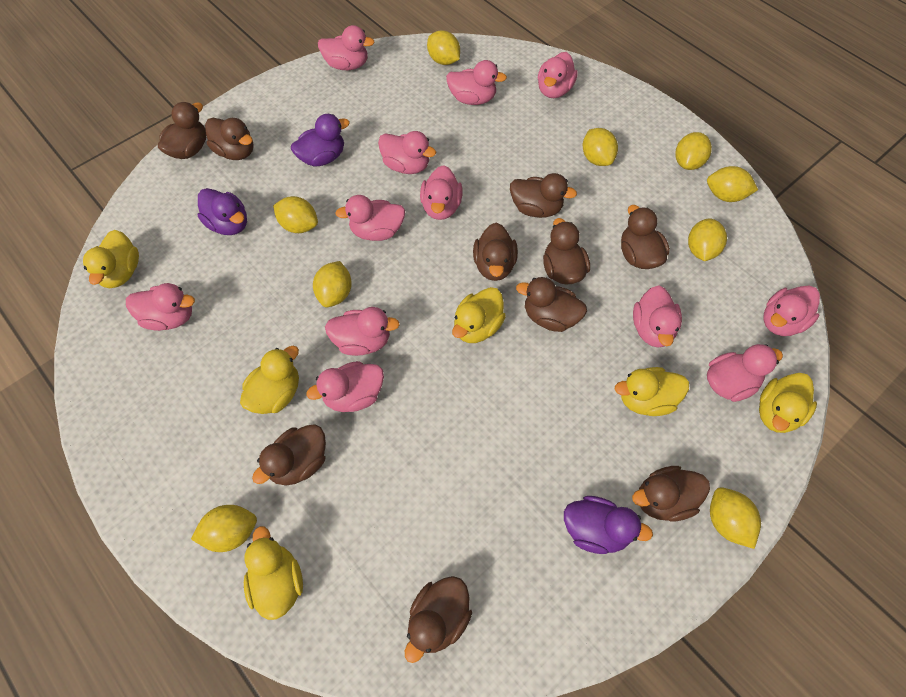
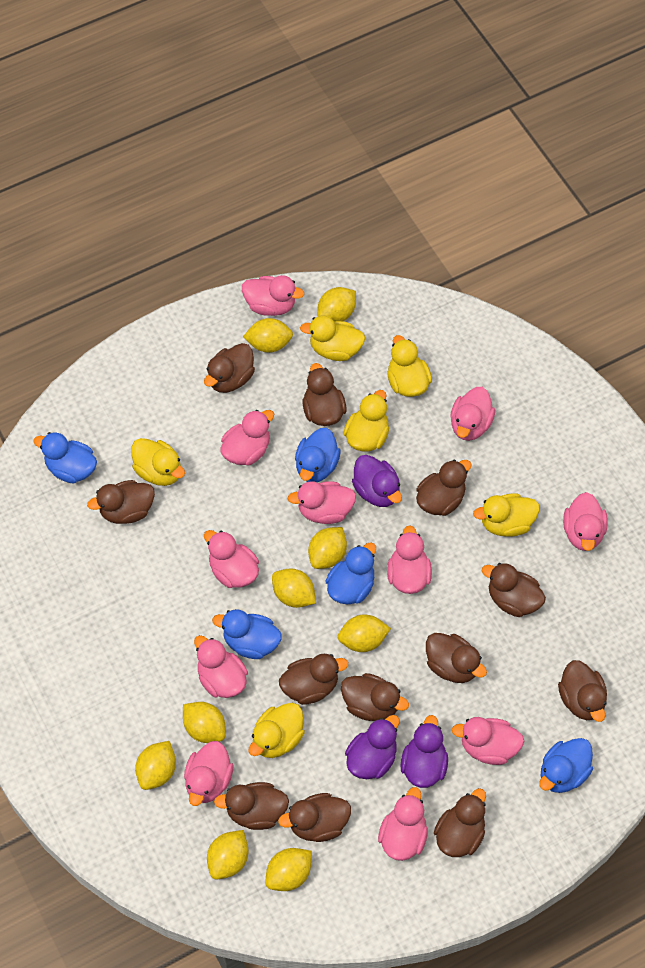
blue duck: none = 0 -> [33,432,97,484] [212,609,282,659] [295,428,341,482] [325,542,376,605] [539,738,593,793] = 5
brown duck: [158,102,206,159] [205,118,254,160] [252,424,326,485] [405,576,472,663] [473,223,518,281] [510,173,577,218] [516,277,587,332] [543,218,590,284] [621,205,670,269] [632,466,710,522] = 10 -> [87,480,155,524] [204,343,255,393] [214,782,289,830] [278,793,351,842] [279,654,348,705] [302,363,346,426] [341,673,409,721] [416,459,471,516] [426,633,487,683] [434,788,486,857] [482,563,546,617] [558,660,607,722] = 12
pink duck: [126,283,195,331] [307,361,384,412] [318,25,375,70] [325,307,400,356] [335,195,405,241] [378,131,436,174] [420,165,463,220] [446,60,507,105] [538,52,578,98] [633,285,682,348] [707,344,783,402] [763,286,820,336] = 12 -> [184,741,234,806] [194,635,248,698] [204,530,259,588] [220,410,274,466] [242,275,304,316] [287,481,356,524] [378,787,428,861] [387,525,432,594] [450,387,495,441] [452,717,524,765] [563,492,608,551] = 11

